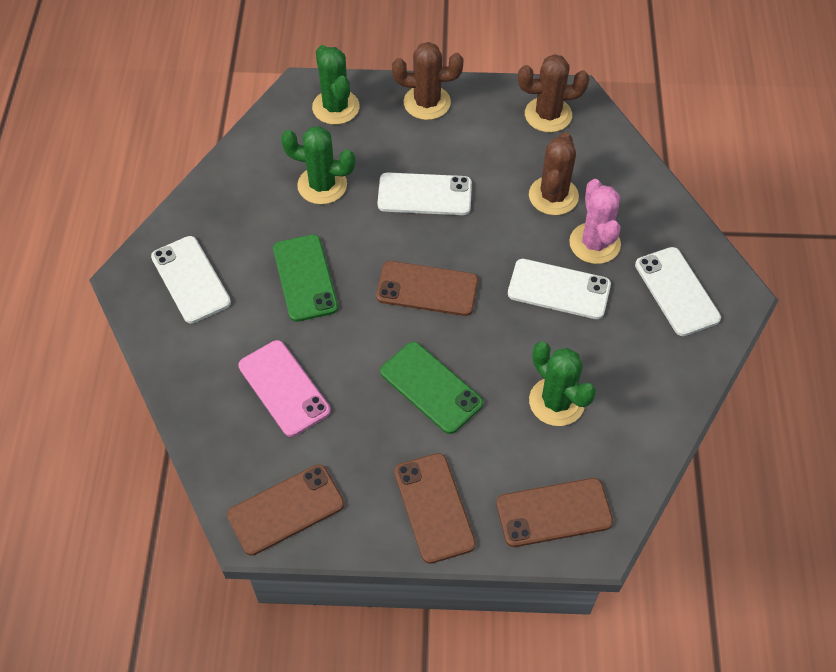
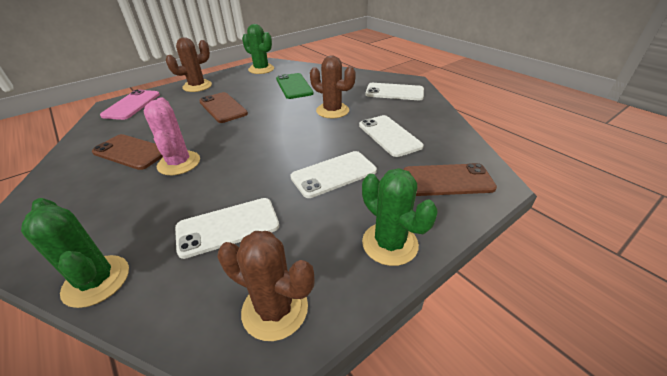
brown phone: [227,465,344,556] [376,261,478,316] [394,453,476,564] [496,478,613,547] = 4 -> [92,134,163,170] [199,92,248,123] [404,163,497,196] = 3
green phone: [273,234,338,322] [380,342,483,434] = 2 -> [276,73,314,99] = 1

